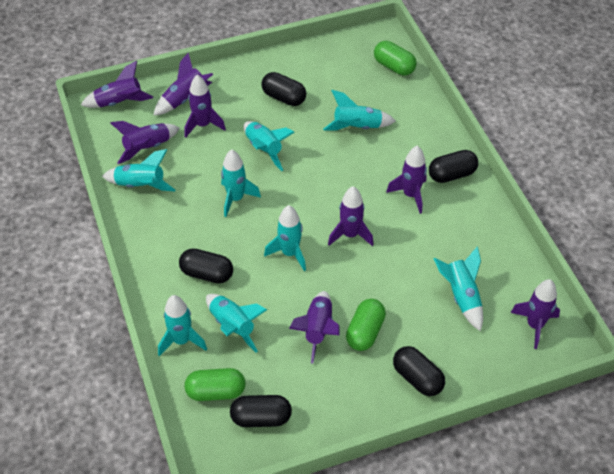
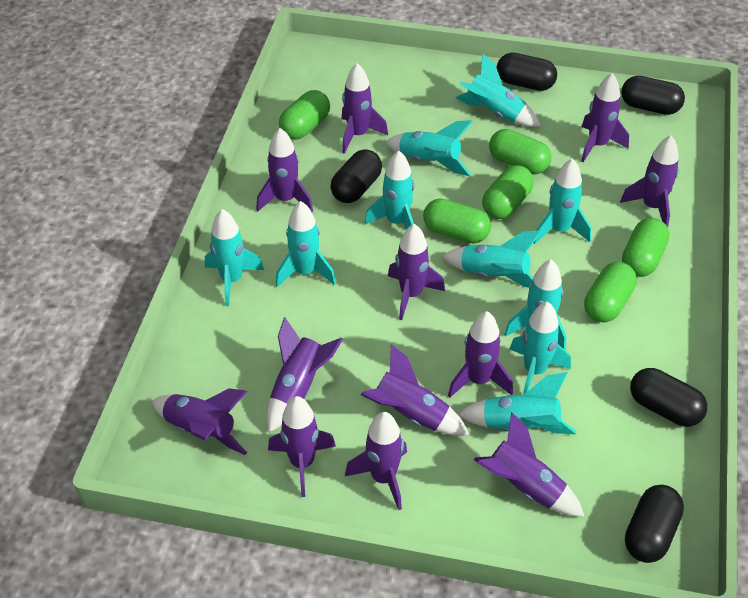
green capsule: [185,368,246,401] [346,299,386,351] [374,41,417,76] = 3 -> [279,90,330,140] [423,199,491,243] [482,165,534,219] [489,129,551,174] [584,262,637,322] [622,218,669,277] = 6
purple rocket: [81,60,153,108] [111,121,180,164] [153,53,213,116] [184,75,226,138] [289,291,339,364] [328,186,374,246] [386,146,427,214] [511,279,560,349] = 8 -> [152,388,248,455] [256,128,313,212] [267,317,343,433] [268,396,336,497] [342,63,388,154] [345,412,407,510] [361,344,469,435] [388,224,445,320] [448,311,513,397] [474,412,584,516] [581,73,629,162] [620,135,679,227] = 12
turquoise rocket: [102,149,175,191] [158,295,207,356] [206,294,267,353] [221,150,261,217] [243,121,295,171] [264,205,306,271] [323,90,396,131] [434,246,483,331] = 8 -> [205,209,264,306] [275,201,336,287] [365,151,414,230] [385,120,473,176] [442,230,542,288] [456,54,541,127] [458,372,576,434] [504,259,567,350] [510,301,571,395] [534,158,591,244] = 10

